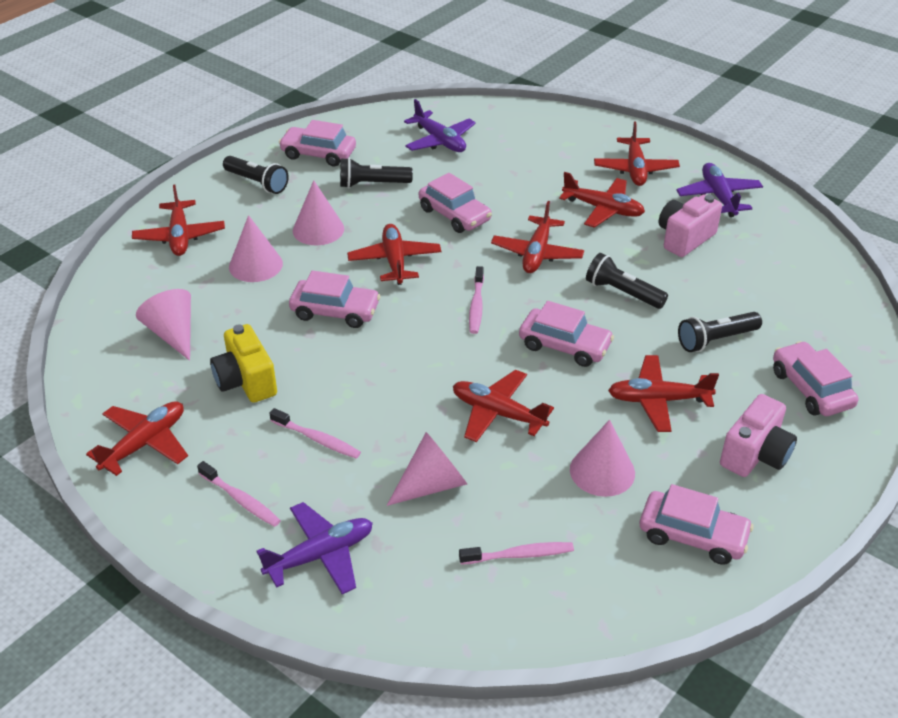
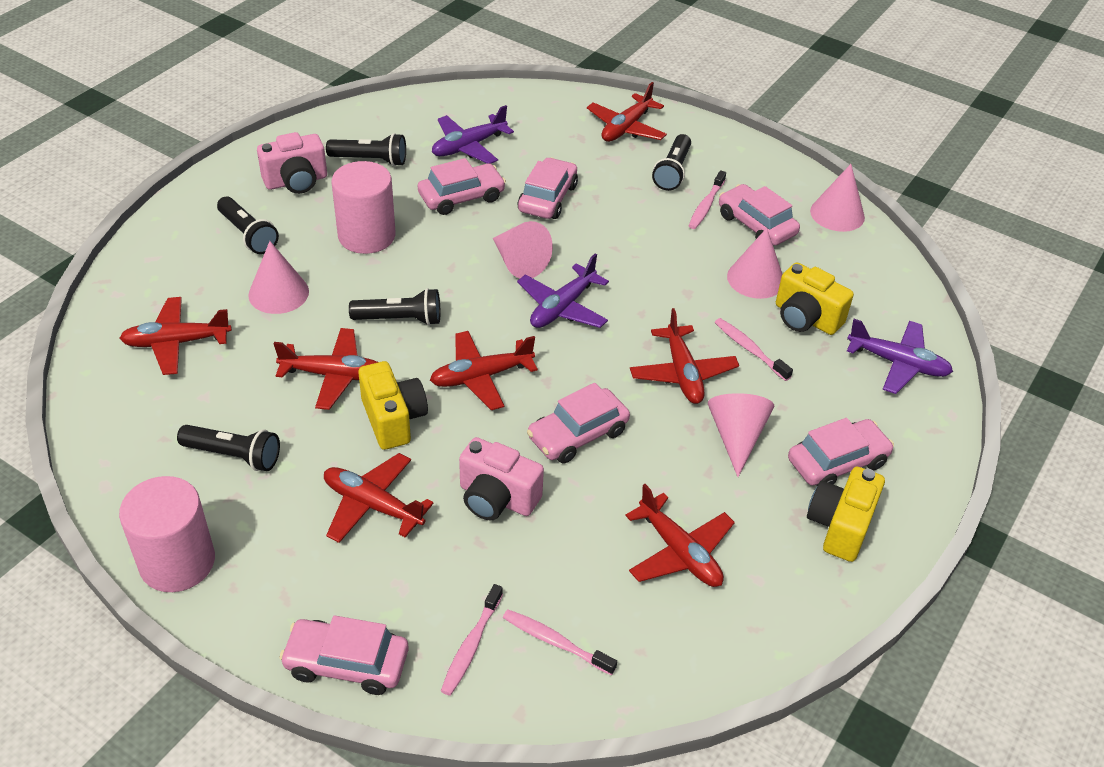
black flashlight: [223,156,289,194] [340,158,413,188] [586,253,668,309] [678,312,762,352] = 4 -> [177,425,280,471] [217,196,279,254] [326,133,406,166] [349,288,440,326] [652,134,691,191] = 5
pink cylinder: none = 0 -> [119,476,215,592] [331,161,396,254] = 2
red plane: [86,401,188,476] [132,184,225,256] [347,224,441,285] [453,369,554,442] [491,201,584,273] [559,172,645,228] [594,121,680,186] [608,355,719,432] = 8 -> [120,297,232,375] [273,328,378,410] [324,453,434,543] [430,331,538,410] [587,82,667,142] [625,484,735,587] [630,308,739,404] = 7
yellow camera: [210,324,277,403] = 1 -> [358,361,428,450] [776,262,854,335] [807,466,885,562] = 3

